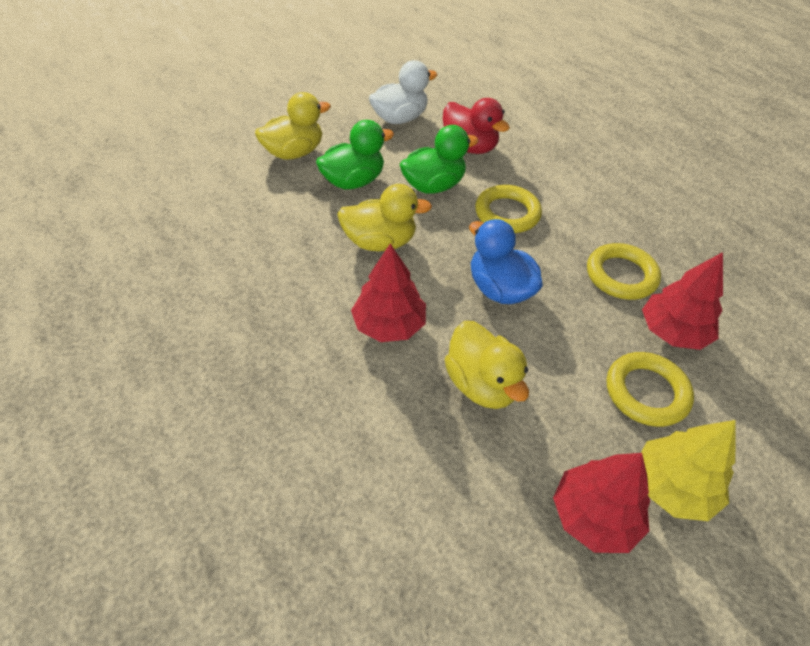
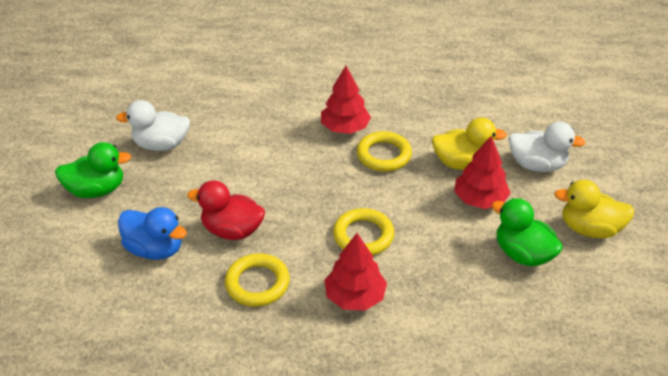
white duck: [369,60,437,124] = 1 -> [116,100,190,151] [509,122,586,172] = 2
yellow duck: [255,92,331,160] [337,184,432,252] [444,321,529,409] = 3 -> [432,117,507,170] [554,180,635,238] = 2
yellow tree: [641,420,735,521] = 1 -> none = 0

